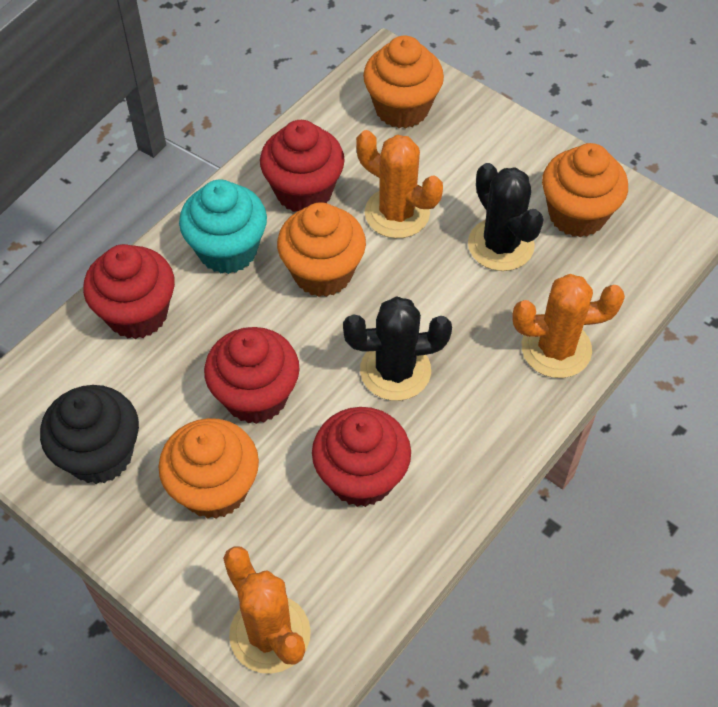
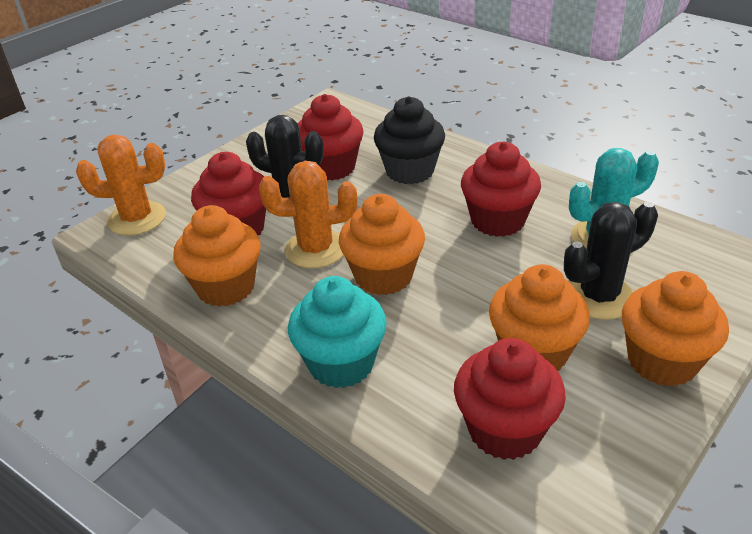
orange cactus: [223,547,311,674] [356,130,443,238] [512,274,625,378] = 3 -> [76,134,166,236] [259,161,357,268] = 2
turquoise cactus: none = 0 -> [569,148,659,249] = 1

